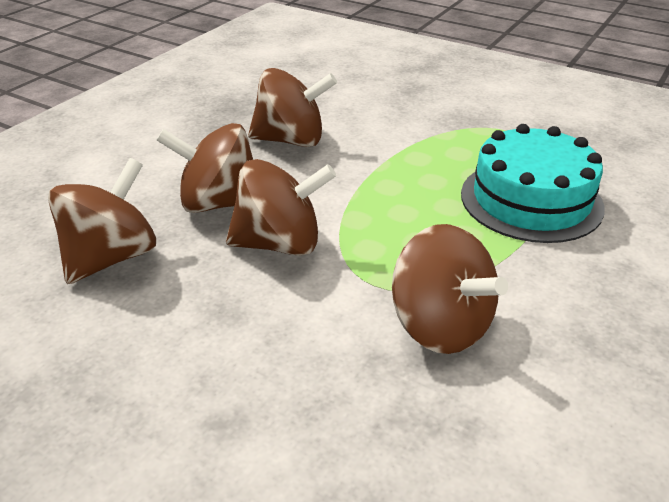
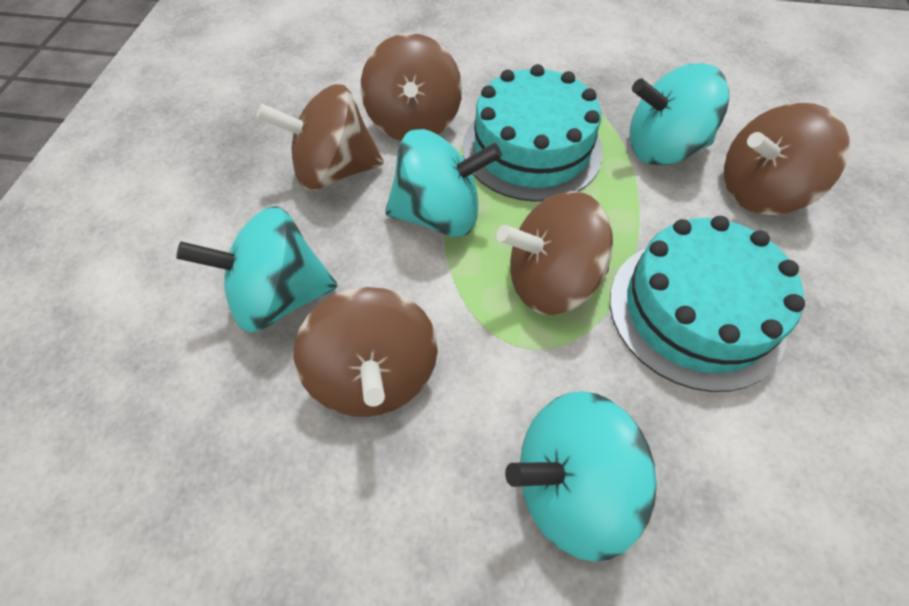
turquoise cake: [461,124,605,243] = 1 -> [462,64,603,202] [610,216,805,392] = 2
turquoise spinning top: none = 0 -> [176,206,337,333] [385,129,502,237] [505,391,657,562] [629,63,729,166] = 4

